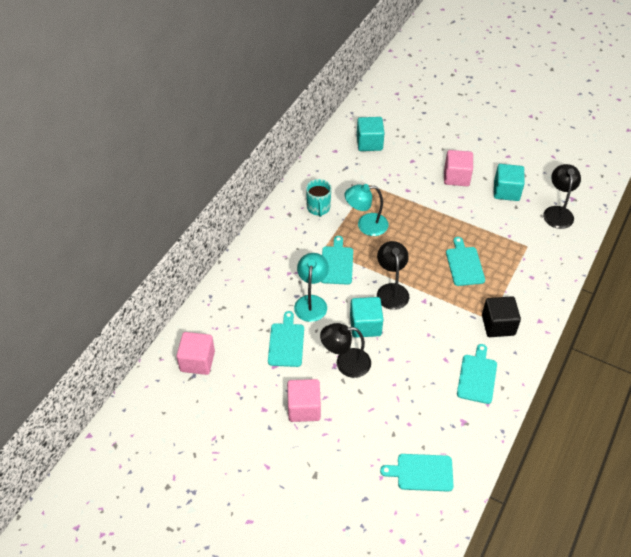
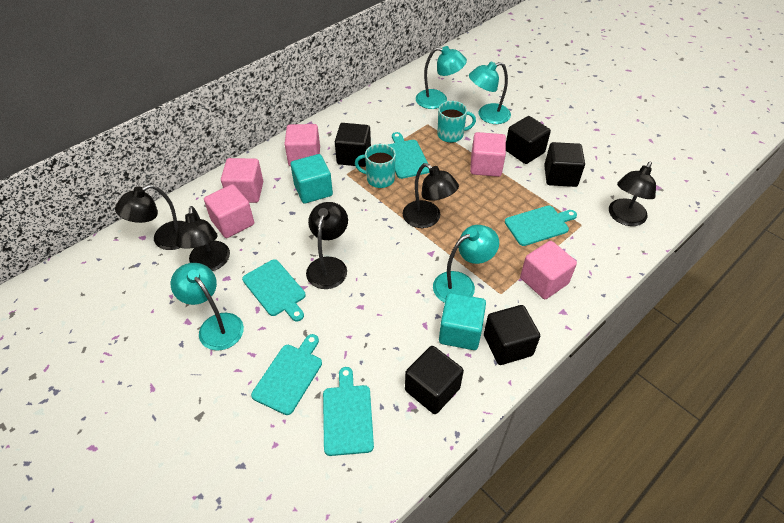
black cube: [482,296,521,337] = 1 -> [335,123,371,167] [405,346,464,414] [484,305,540,365] [506,116,551,164] [544,142,585,187] = 5
black lamp: [320,323,371,378] [377,241,409,310] [543,164,581,229] = 3 -> [115,184,185,250] [175,206,230,271] [306,202,348,289] [403,163,459,228] [609,161,656,226] = 5
pink cube: [176,332,215,375] [287,379,321,422] [444,150,473,186] = 3 -> [204,184,254,238] [221,158,263,203] [285,124,320,166] [470,132,506,177] [520,241,577,299] = 5
turquoise cube: [350,297,383,338] [357,117,384,151] [494,164,525,201] = 3 -> [291,154,333,204] [439,293,486,350] = 2
turquoise lamp: [294,253,329,322] [345,184,388,236] = 2 -> [171,263,244,351] [416,46,467,109] [433,225,499,303] [469,62,511,124] = 4
turquoise mug: [306,179,331,217] = 1 -> [355,144,396,188] [437,101,476,143] = 2

